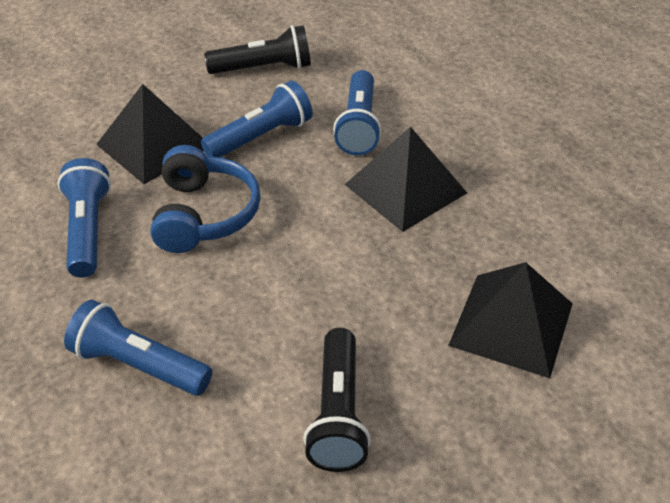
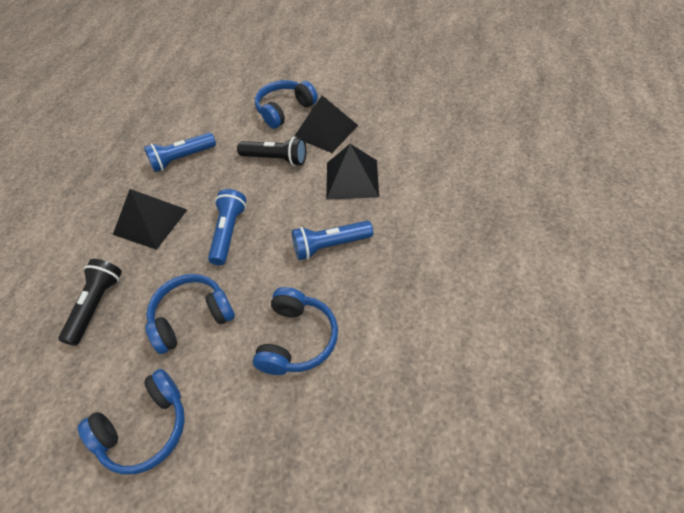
blue flashlight: [57,158,111,278] [64,300,212,396] [201,80,313,158] [333,70,382,155] = 4 -> [144,133,216,172] [208,189,246,265] [292,221,373,260] = 3
blue headphones: [150,145,261,253] = 1 -> [78,369,185,475] [145,274,235,354] [253,287,338,375] [255,80,318,129] = 4

